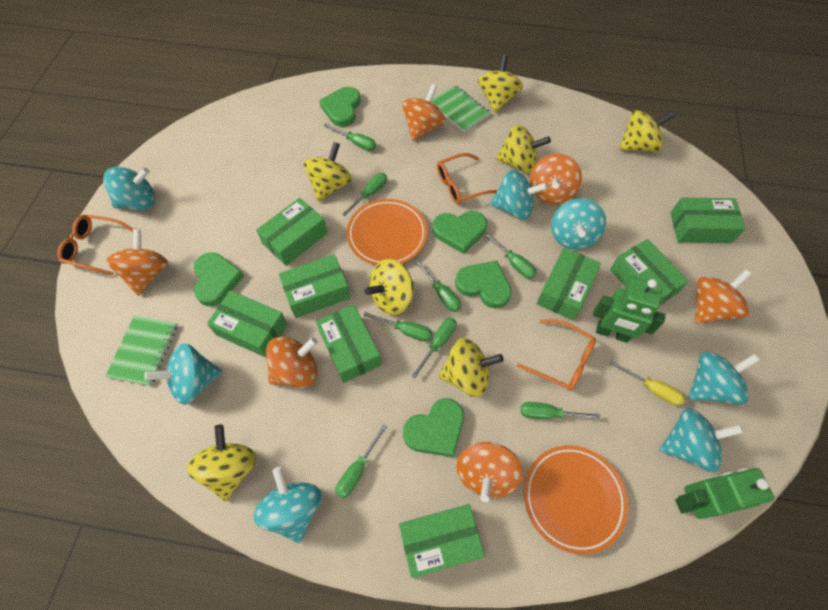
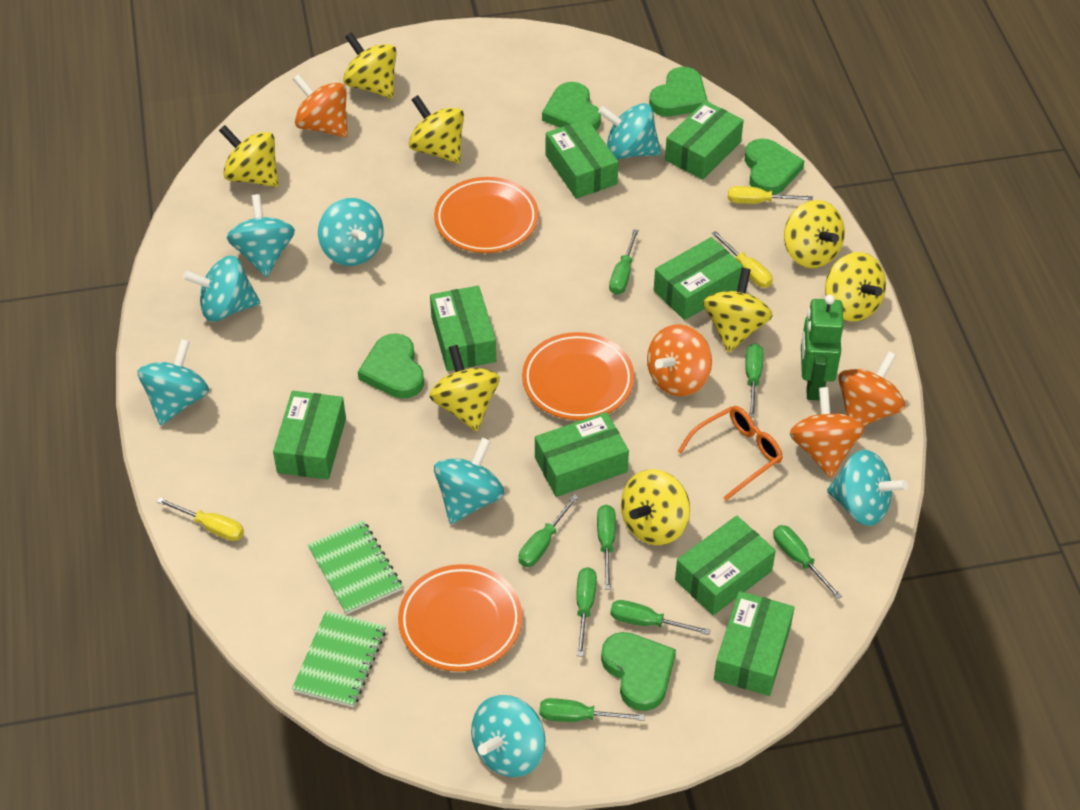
green robot: [593,277,666,343] [675,468,774,519] = 2 -> [801,295,844,400] = 1
orange glasses: [57,214,133,276] [437,153,498,204] [517,319,596,391] = 3 -> [677,406,783,501] = 1
orange plate: [347,199,427,265] [524,445,628,555] = 2 -> [398,564,523,672] [434,177,539,253] [522,332,635,420] = 3
orange spinning top: [106,229,168,296] [266,336,318,388] [402,84,445,141] [456,442,523,502] [530,153,582,204] [695,269,752,324] = 6 -> [293,74,348,137] [647,324,712,396] [790,387,865,478] [838,351,905,426] = 4
turquoise spinning top: [103,167,155,211] [144,343,223,405] [254,467,322,543] [490,170,548,220] [551,198,606,250] [659,408,743,473] [689,352,760,405] = 7 -> [138,339,209,425] [183,255,260,322] [227,194,295,277] [318,198,384,266] [434,437,504,524] [471,695,546,777] [598,103,661,159] [827,450,908,526] = 8
yellow screwdriver: [610,361,685,406] = 1 -> [157,498,244,541] [711,231,773,288] [728,186,813,204] = 3
yellow spinning top: [187,424,257,501] [304,142,352,202] [365,259,414,315] [439,338,504,397] [478,55,523,113] [496,125,551,173] [619,110,675,152] = 7 -> [219,125,279,187] [343,32,397,98] [409,95,464,164] [429,345,500,431] [621,469,690,545] [703,268,773,353] [784,200,845,268] [825,252,886,322] = 8

